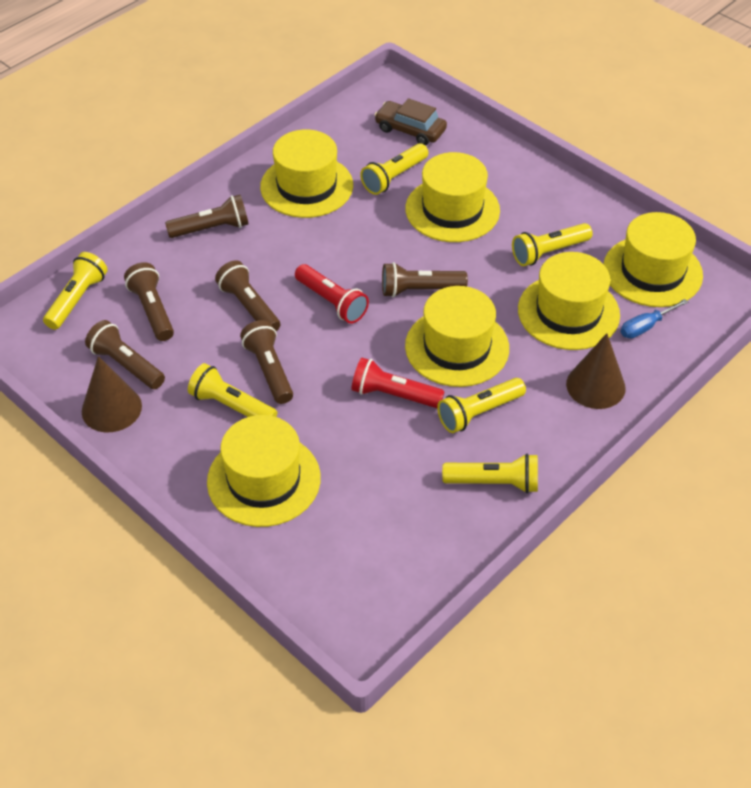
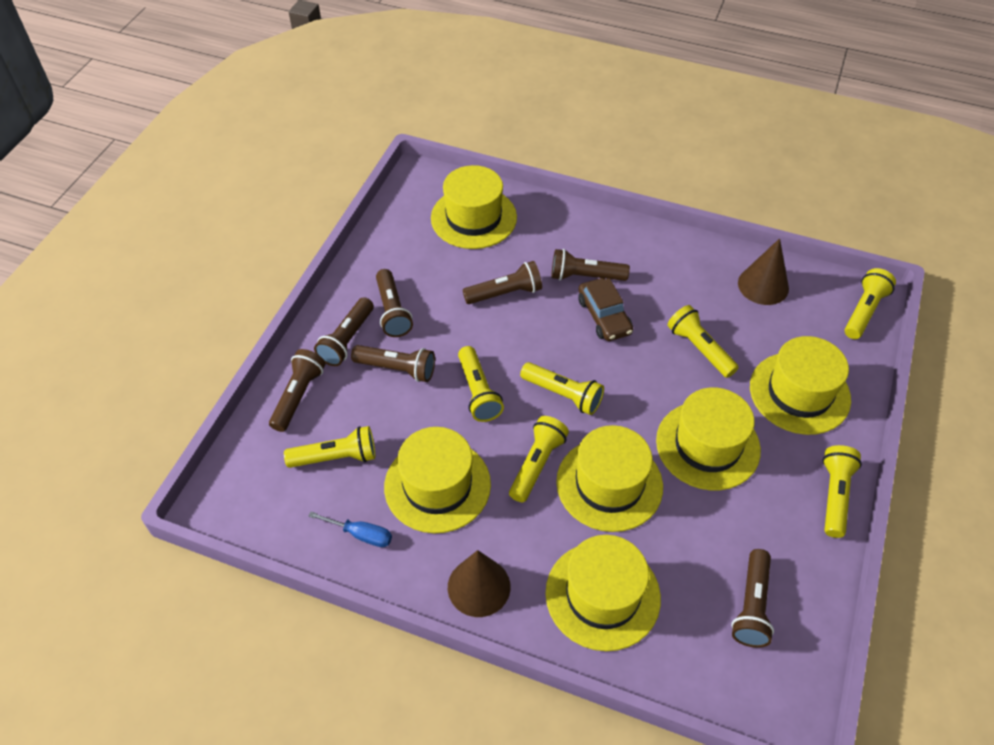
brown flashlight: [85,320,165,389] [124,262,174,341] [165,195,249,238] [215,260,280,331] [240,320,293,404] [382,262,468,297] = 6 -> [269,349,326,432] [314,297,374,366] [351,345,435,382] [376,269,413,337] [463,261,542,304] [551,249,630,281] [731,549,774,648] = 7
red flashlight: [295,264,369,324] [351,358,445,408] = 2 -> none = 0
yellow flashlight: [43,252,108,330] [188,363,277,417] [360,143,428,195] [437,378,526,433] [442,454,538,493] [512,223,592,266] = 6 -> [284,426,375,468] [458,346,504,422] [509,416,569,502] [520,362,604,415] [667,305,739,378] [822,445,862,538] [845,268,896,339] = 7

